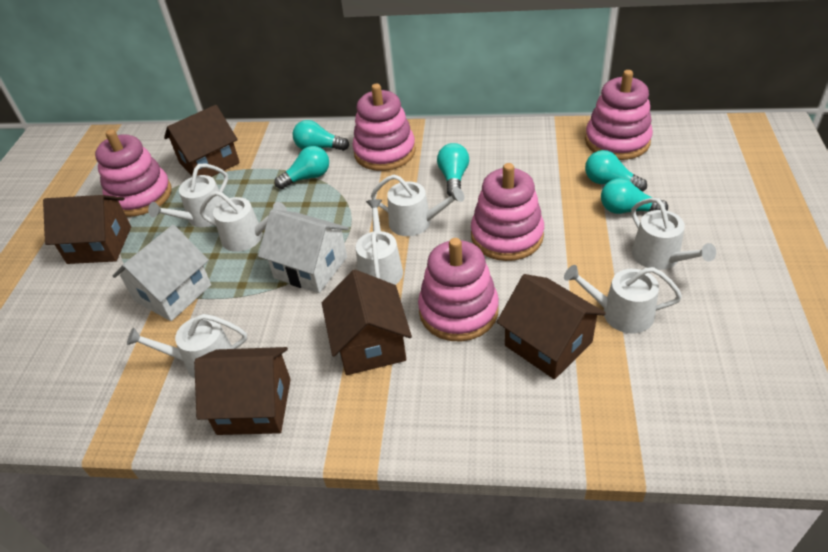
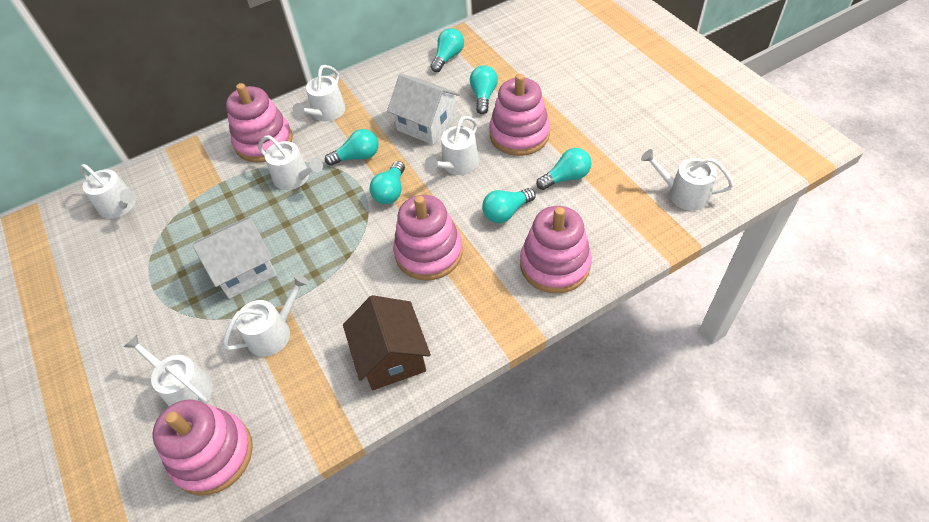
brown house: [43,195,131,264] [164,105,240,177] [194,347,291,435] [322,270,412,375] [497,274,606,379] = 5 -> [343,295,431,390] = 1
turquoise light bulb: [275,146,329,189] [292,120,349,151] [437,143,469,196] [585,150,647,192] [601,178,668,214] = 5 -> [325,129,379,166] [370,161,405,204] [430,28,464,72] [470,65,498,114] [482,188,536,223] [536,148,591,190] = 6

